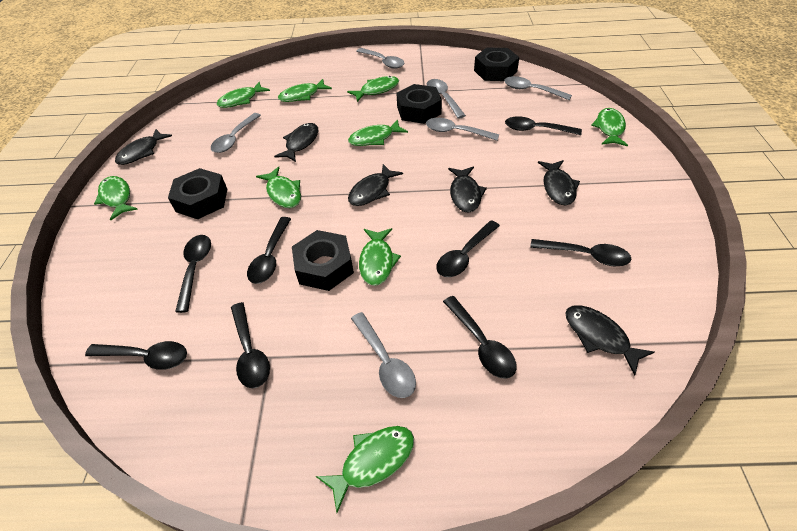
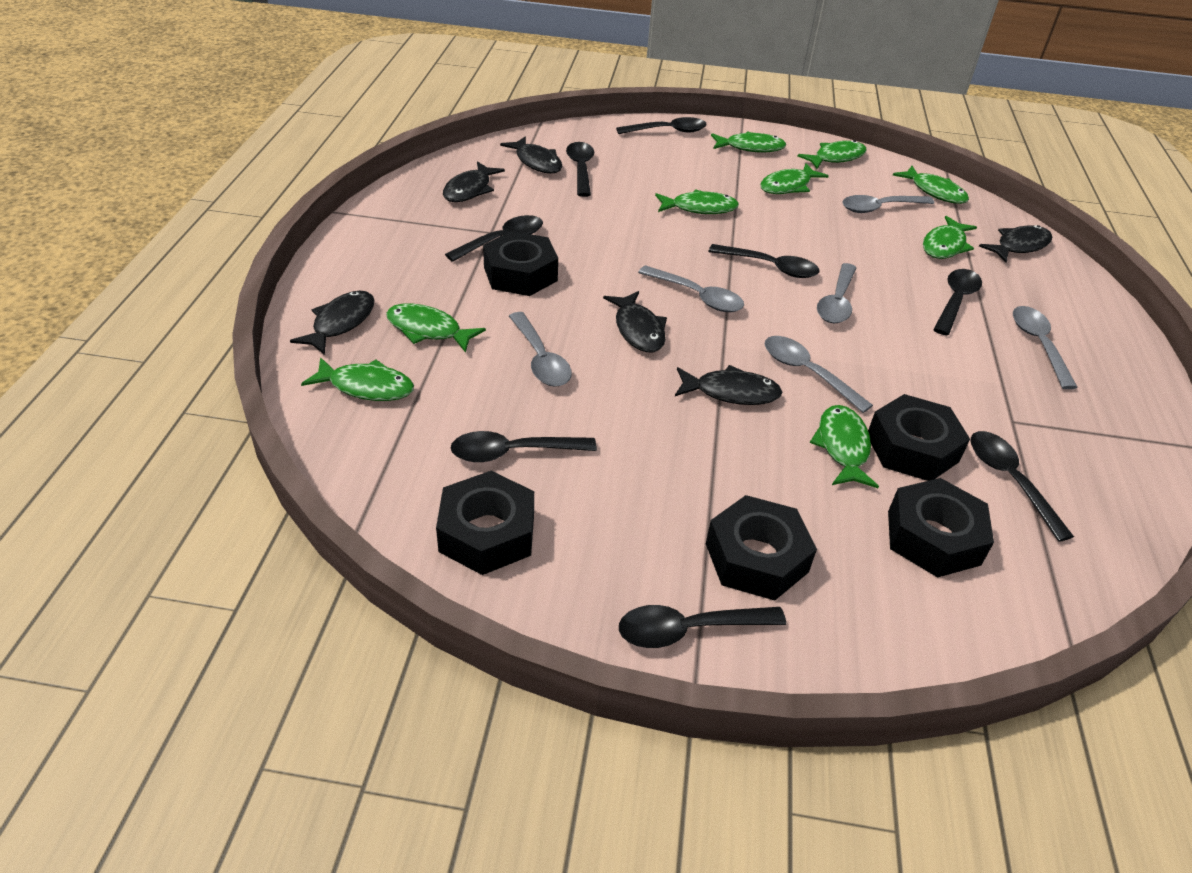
black nut: [168,168,227,219] [292,230,354,291] [396,84,442,124] [474,48,519,81] = 4 -> [436,471,534,575] [483,231,558,296] [706,495,817,600] [868,394,970,481] [888,478,994,578] = 5

